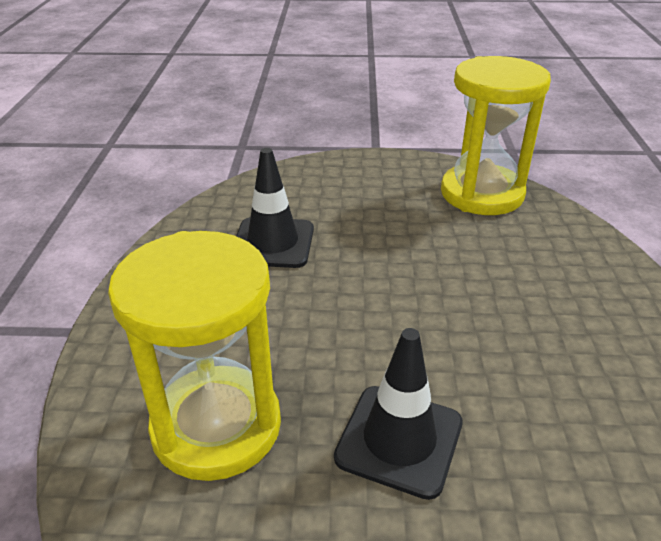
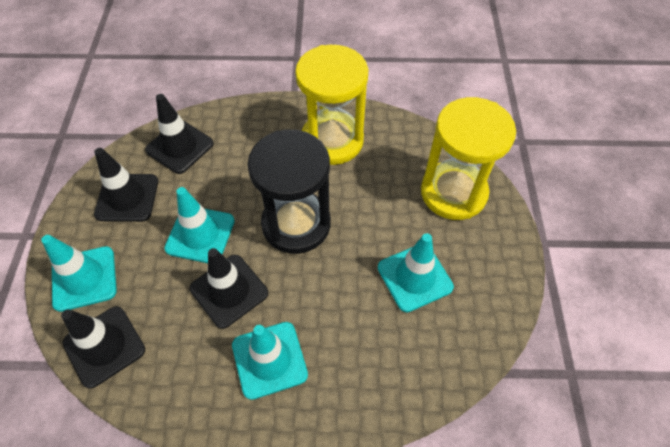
black hourglass: none = 0 -> [247,130,331,254] = 1
black traffic cone: [236,148,314,268] [334,328,463,500] = 2 -> [61,306,145,388] [94,148,158,222] [145,94,214,174] [190,248,268,329] = 4
turquoise traffic cone: none = 0 -> [41,235,117,312] [164,187,235,263] [232,322,308,400] [378,233,454,312] = 4

